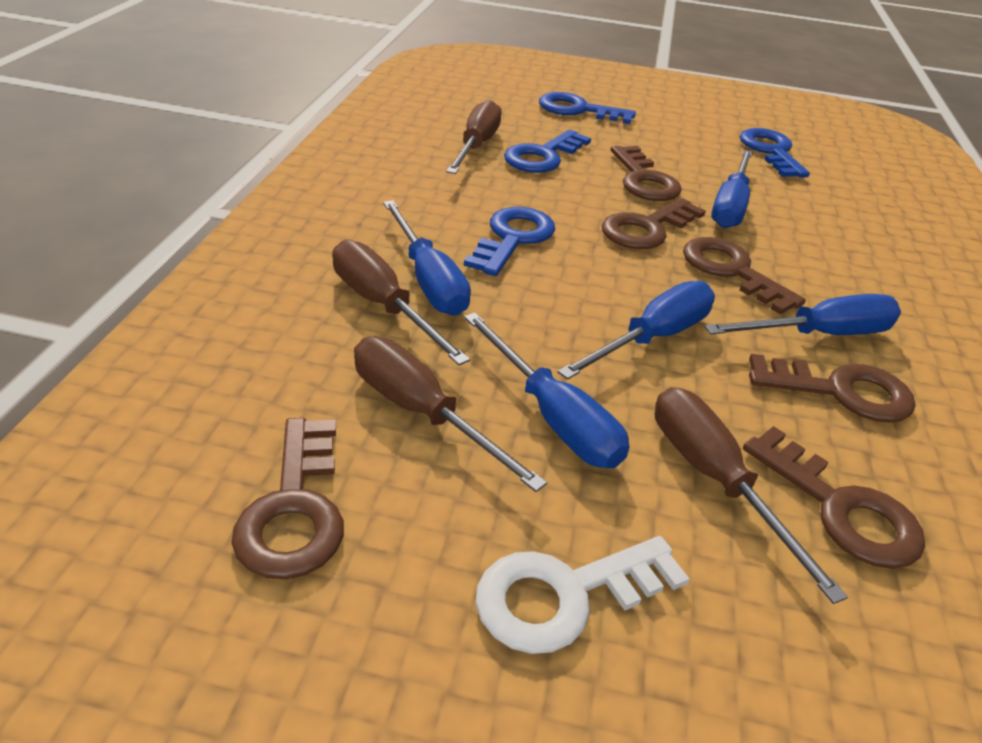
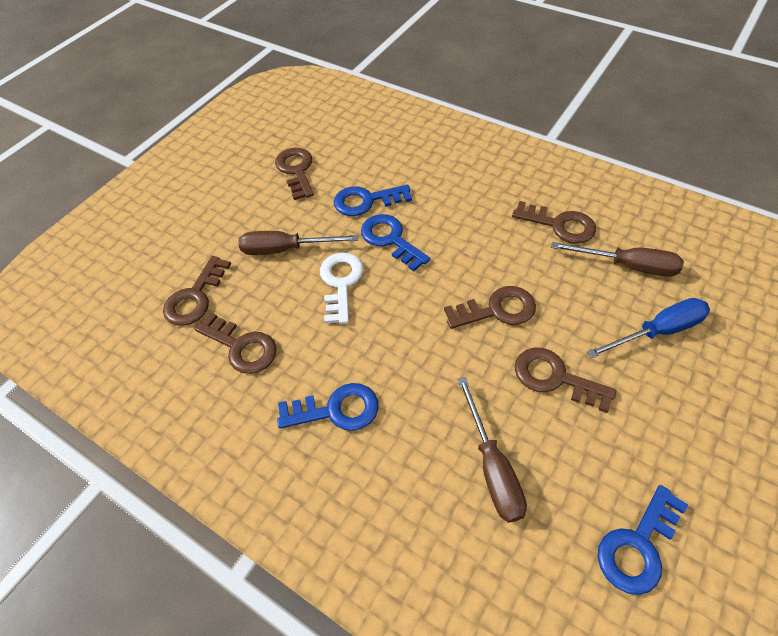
blue screwdriver: [383,200,471,316] [464,313,629,468] [558,281,715,380] [705,294,901,335] [711,150,753,228] = 5 -> [587,298,710,358] = 1
brown screwdriver: [332,240,470,365] [354,336,547,492] [446,100,502,174] [655,387,848,604] = 4 -> [238,231,358,255] [457,377,527,523] [551,242,684,277] = 3

